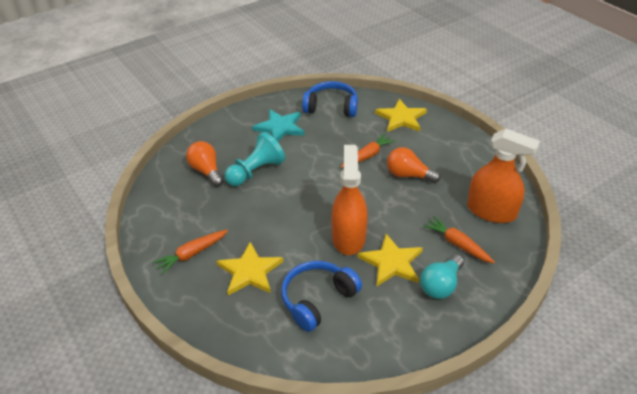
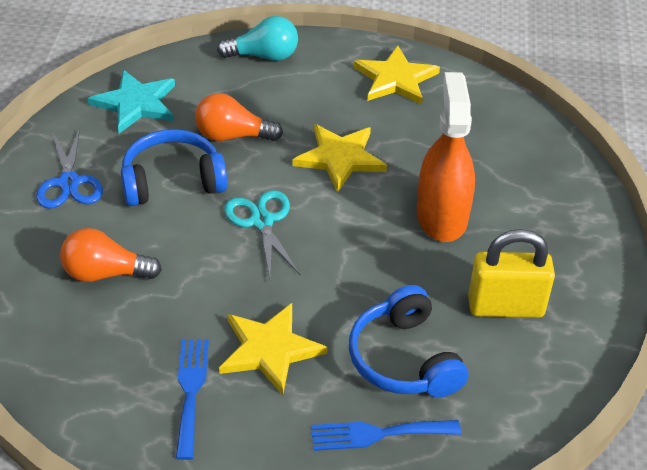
blue fork: none = 0 -> [176,339,209,460] [311,420,461,451] = 2
blue scissors: none = 0 -> [36,128,103,209] = 1
orange carrot: [153,230,228,274] [341,134,396,168] [423,216,495,263] = 3 -> none = 0
orange spray bottle: [331,145,368,255] [467,128,540,223] = 2 -> [417,72,475,242] = 1
turquoise pawn: [224,132,285,186] = 1 -> none = 0
turquoise scissors: none = 0 -> [224,190,300,277] = 1
yellow padlock: none = 0 -> [468,229,555,318] = 1

